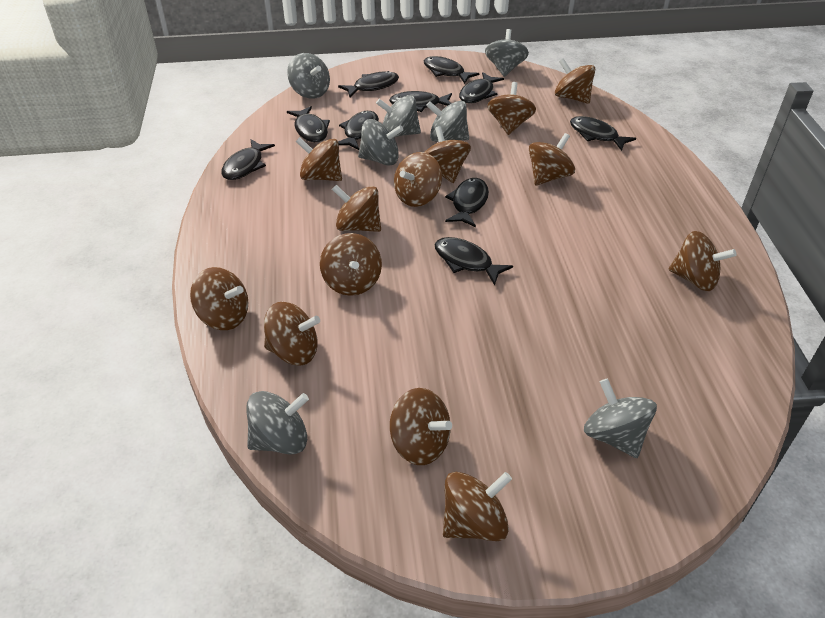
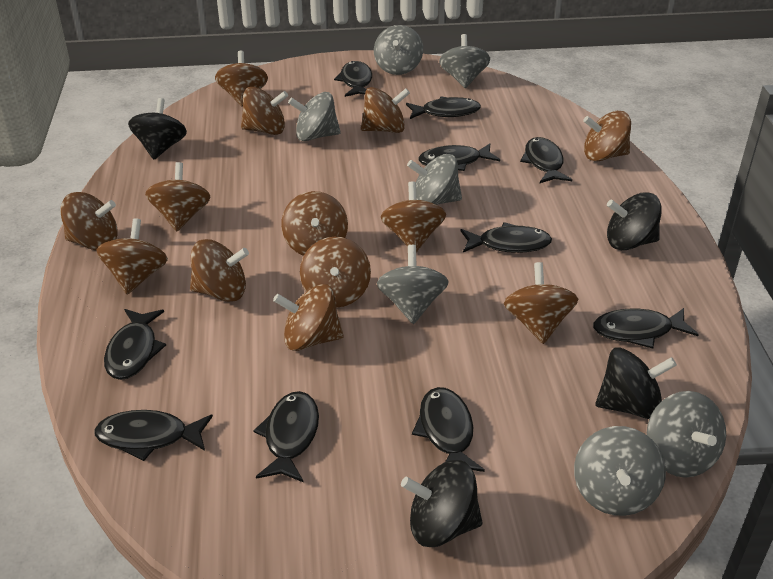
black spinning top: none = 0 -> [128,98,187,159] [401,460,483,547] [596,347,677,419] [607,192,662,250] = 4

